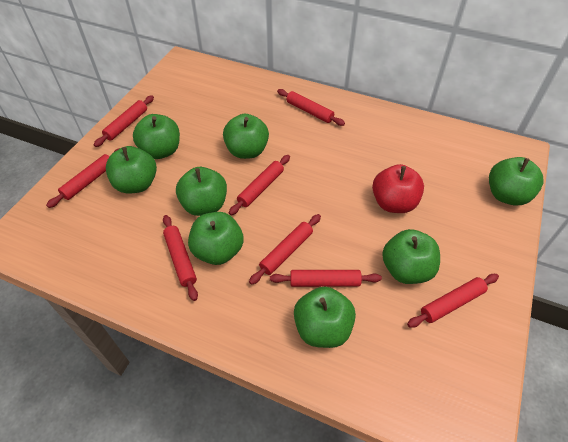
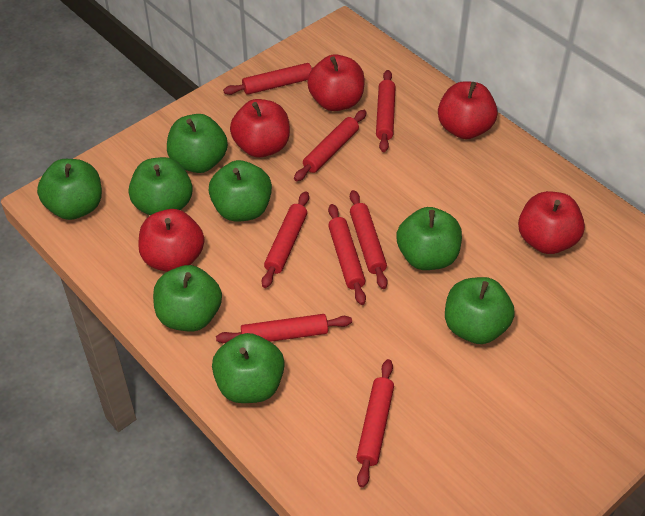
red apple: [372,164,424,213] = 1 -> [138,209,204,272] [230,99,290,158] [307,54,365,111] [438,81,498,139] [518,191,585,254] = 5

